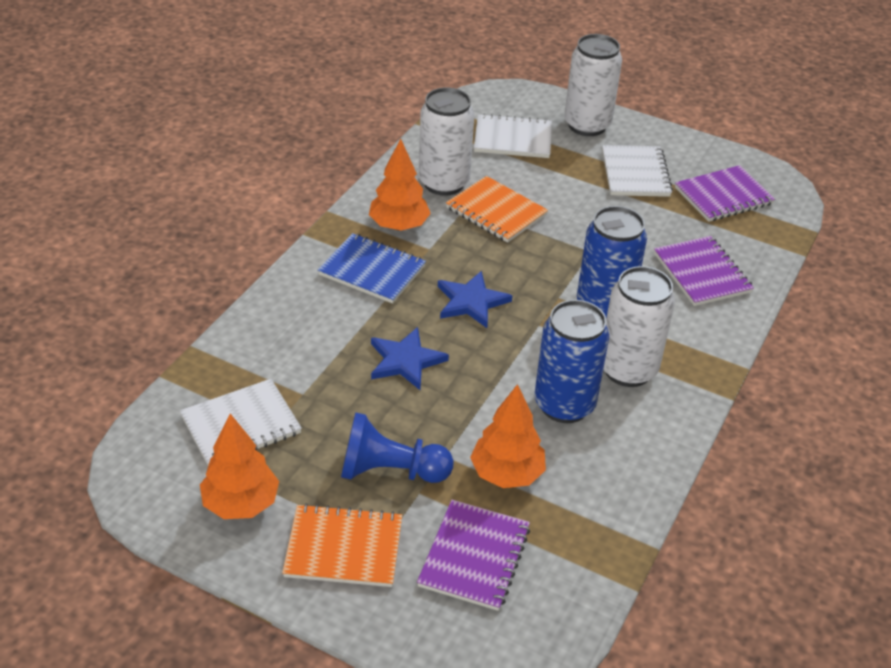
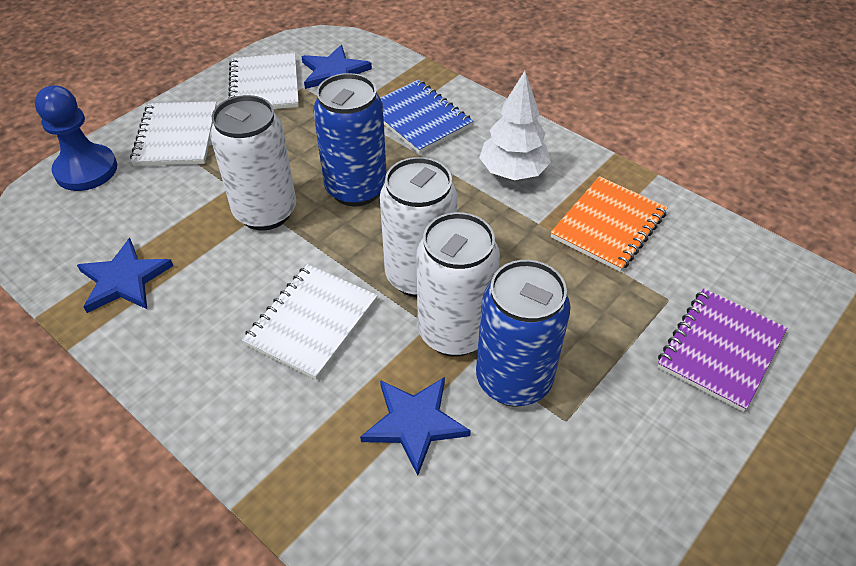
blue star: [371,327,449,390] [438,271,512,328] = 2 -> [77,238,173,313] [301,45,372,89] [360,377,471,475] = 3
orange notebook: [282,503,402,587] [446,176,548,243] = 2 -> [550,176,668,272] = 1
orange tree: [200,414,279,519] [369,139,431,231] [470,384,546,488] = 3 -> none = 0
purple notebook: [417,500,530,611] [654,236,754,306] [675,165,775,222] = 3 -> [657,288,787,412] = 1
white tree: none = 0 -> [479,71,551,180] = 1

